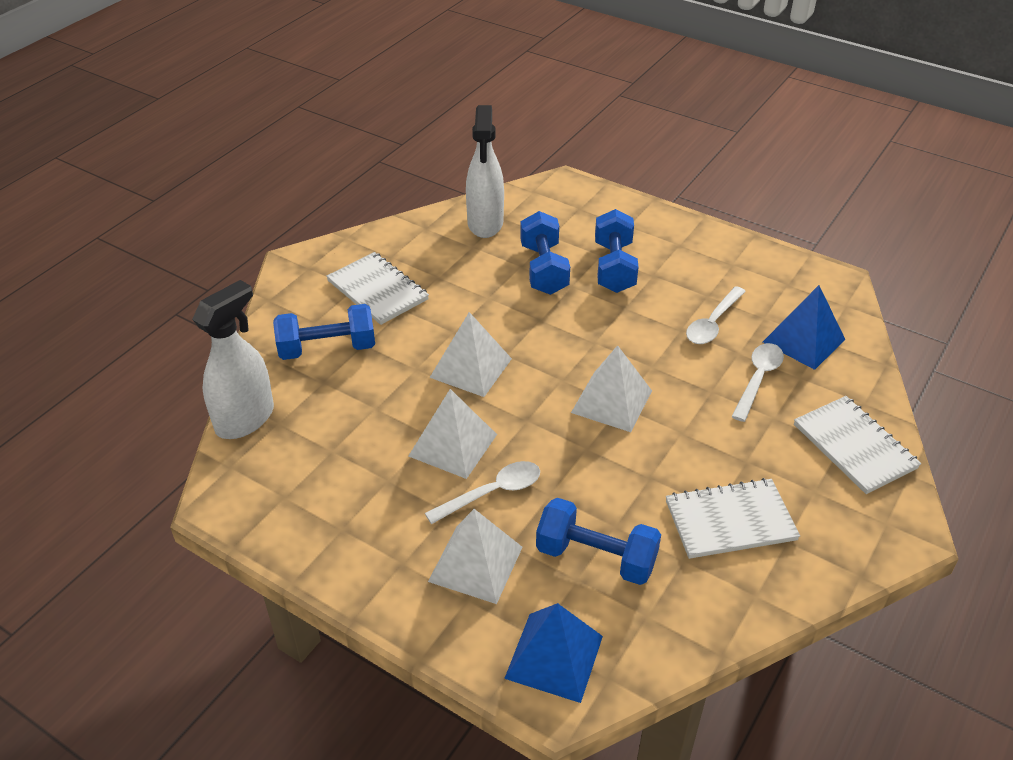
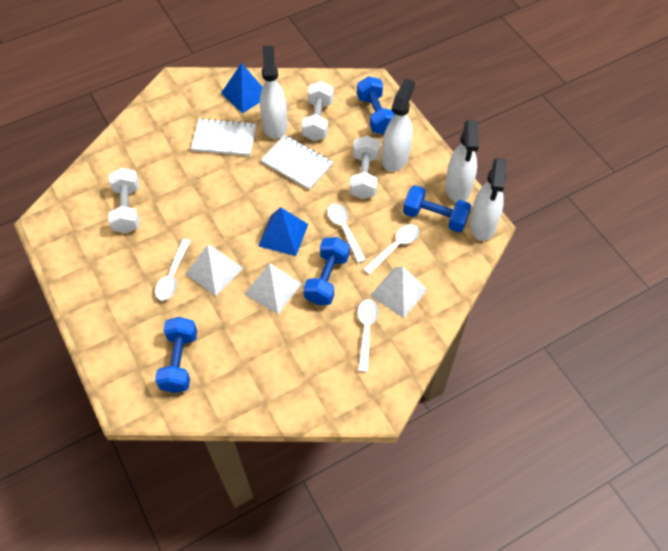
white dumbbell: none = 0 -> [108,168,139,233] [301,81,333,141] [350,136,380,199] = 3
white notebook: [326,252,429,325] [666,478,800,559] [794,396,921,494] = 3 -> [191,118,257,156] [261,135,333,190] = 2
white pyramid: [409,389,497,479] [428,509,523,604] [429,312,512,397] [571,345,652,432] = 4 -> [186,244,243,296] [244,263,302,314] [370,266,428,318] = 3
white spoon: [425,461,540,524] [686,286,746,344] [731,343,784,422] = 3 -> [155,239,190,301] [327,203,366,263] [357,299,379,372] [363,224,419,275] = 4
white spray bottle: [192,280,274,439] [466,105,504,238] = 2 -> [260,45,287,139] [382,79,415,172] [445,120,479,203] [469,158,507,241] = 4

